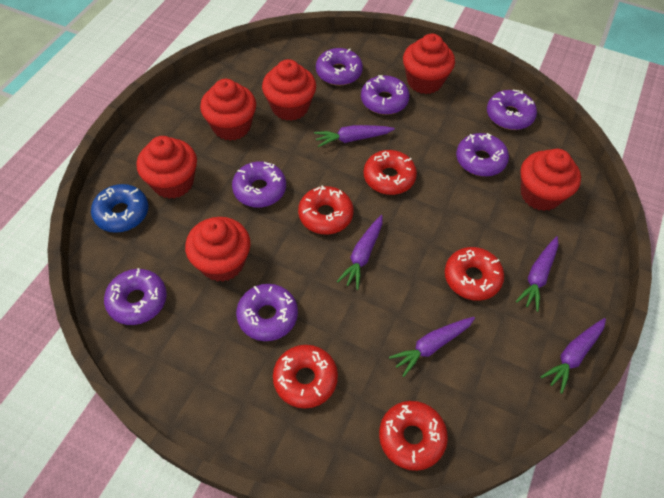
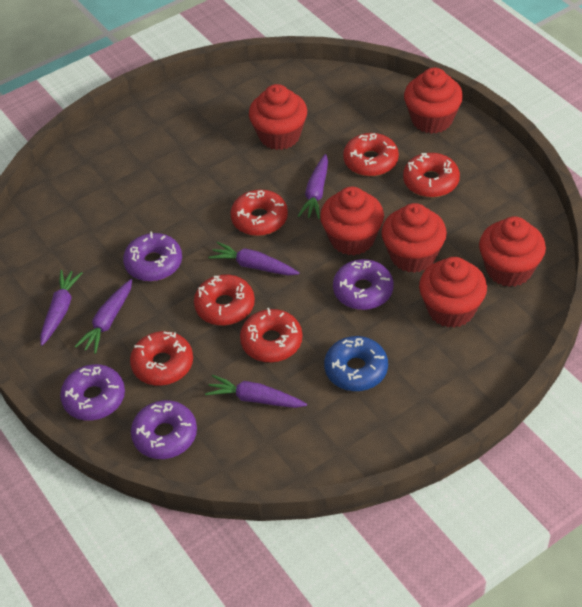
purple donut: [104,268,167,325] [232,161,286,208] [236,284,298,341] [316,48,363,86] [361,75,409,115] [456,133,509,177] [487,89,537,130] = 7 -> [60,364,125,421] [123,231,182,281] [131,400,197,459] [333,259,394,310] = 4
red donut: [273,345,338,408] [298,185,354,234] [364,150,417,195] [379,401,448,471] [445,247,504,301] = 5 -> [130,331,193,386] [194,275,255,325] [231,190,288,236] [240,308,302,362] [343,133,399,176] [403,153,460,197] = 6

